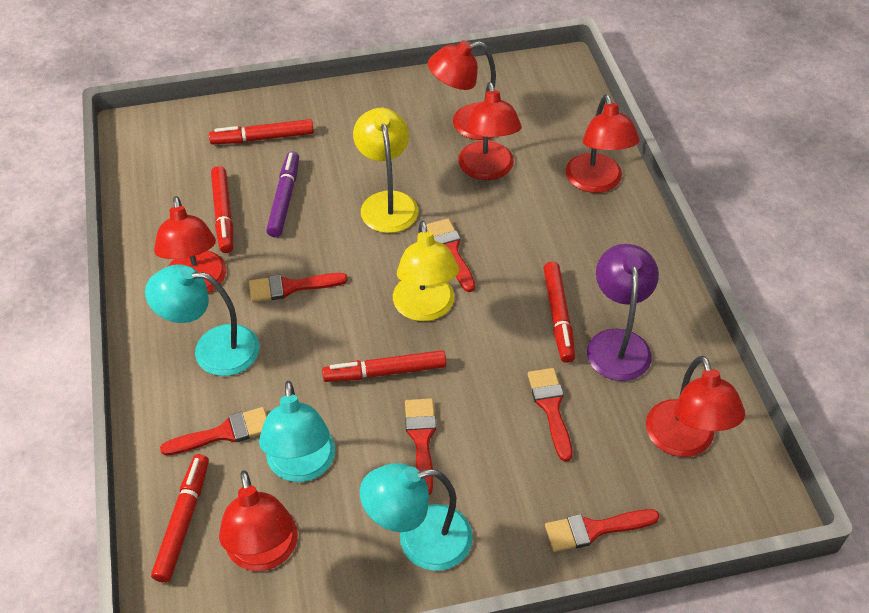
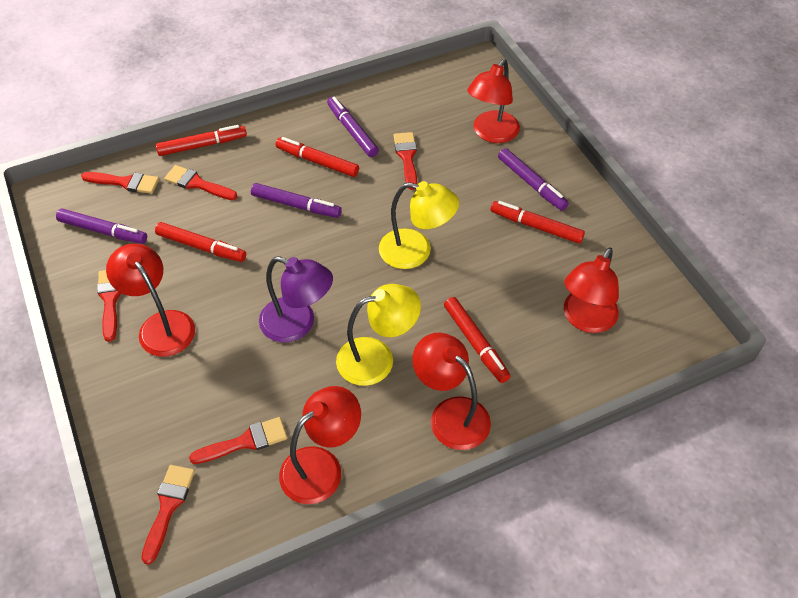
purple marker: [266,151,299,237] = 1 -> [56,209,147,244] [251,183,342,218] [327,96,379,157] [498,148,569,211] = 4
red lamp: [154,196,226,293] [219,471,298,571] [428,40,496,140] [458,82,522,180] [566,94,640,193] [646,356,745,457] = 6 -> [106,244,195,357] [279,386,361,504] [412,333,491,450] [467,59,520,143] [564,247,619,333] = 5
turquoise lamp: [145,264,260,376] [259,381,335,482] [360,463,473,571] = 3 -> none = 0

